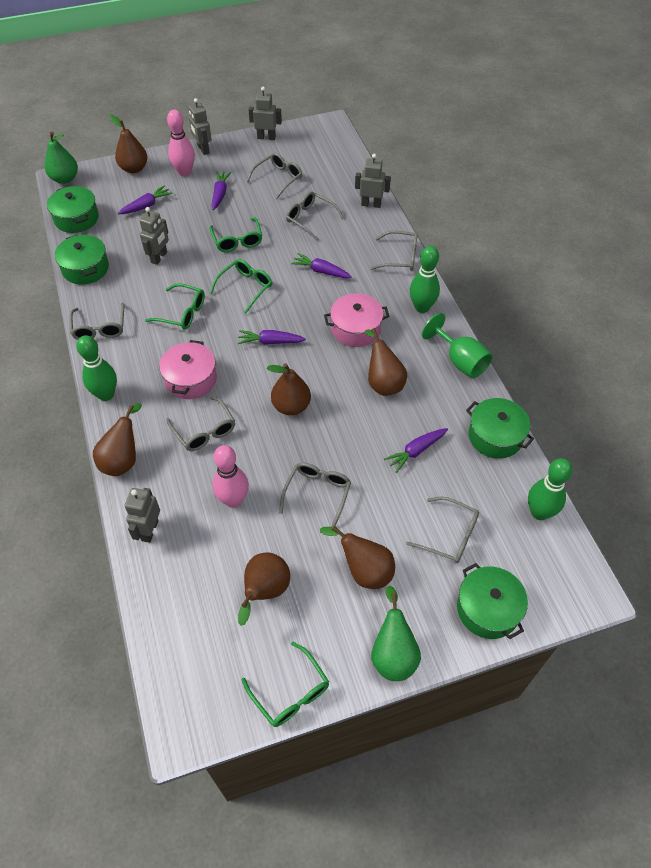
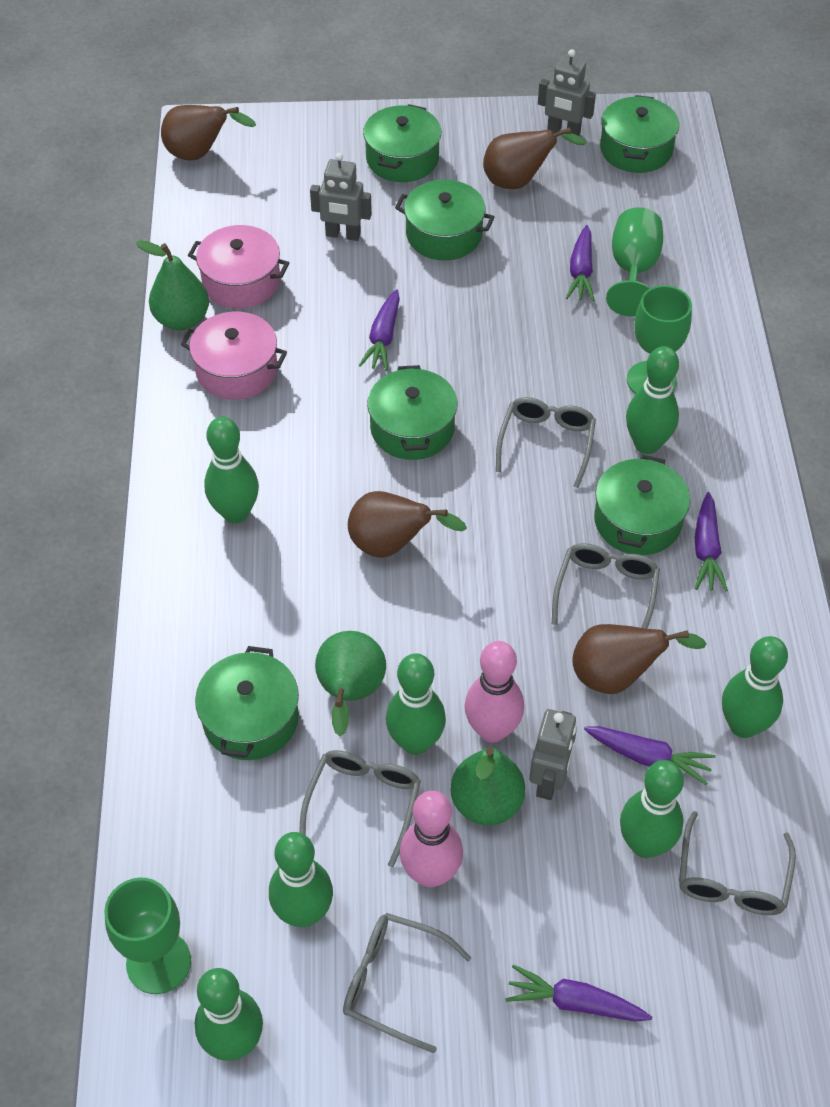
brown pear: [93,403,142,476] [109,115,147,173] [238,553,290,626] [267,363,311,415] [320,526,395,589] [365,328,407,396] = 6 -> [161,105,256,160] [348,491,467,558] [483,127,586,189] [572,624,707,694] = 4
green bowling pin: [77,335,117,401] [410,246,440,313] [528,458,572,520] = 3 -> [195,968,263,1061] [204,417,259,524] [269,832,333,927] [386,653,446,755] [620,760,684,858] [626,346,679,454] [722,636,788,738] = 7
green glasses: [145,283,205,330] [209,217,262,252] [210,259,272,314] [242,642,329,727] = 4 -> none = 0
green goblet: [422,313,493,378] = 1 -> [104,878,191,994] [606,207,663,317] [627,285,692,394] = 3
green pear: [45,132,78,184] [371,586,421,681] = 2 -> [136,240,209,330] [315,631,386,736] [451,747,525,825] = 3
green pot: [47,186,99,233] [55,234,109,285] [457,563,528,639] [466,398,534,459] = 4 -> [195,646,299,760] [363,104,441,182] [367,365,457,460] [395,180,495,260] [594,455,690,555] [600,95,679,173] = 6
grey glasses: [69,303,124,340] [166,396,235,451] [246,153,302,200] [279,462,351,527] [286,191,344,241] [370,231,418,271] [406,497,479,563] = 7 -> [299,750,421,867] [343,913,472,1053] [496,397,596,488] [552,543,660,629] [679,811,796,915] = 5
grey robot: [125,488,160,543] [139,207,169,265] [189,98,212,155] [248,87,282,140] [355,154,391,208] = 5 -> [310,153,372,241] [529,709,577,800] [538,49,596,136] = 3

